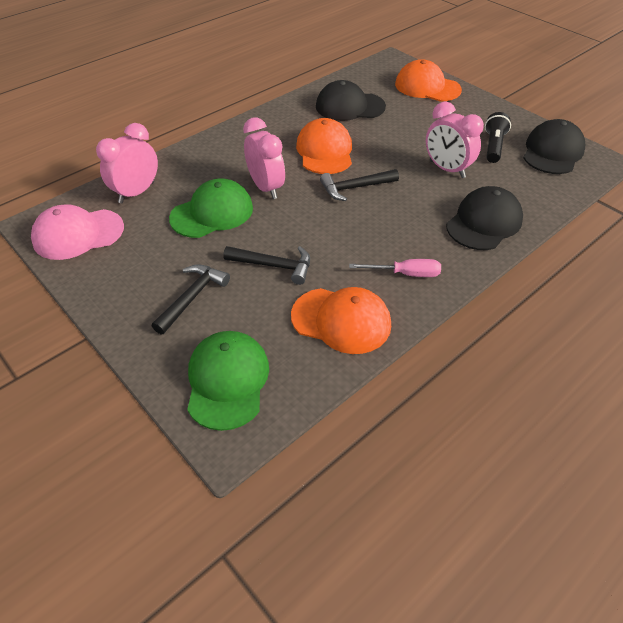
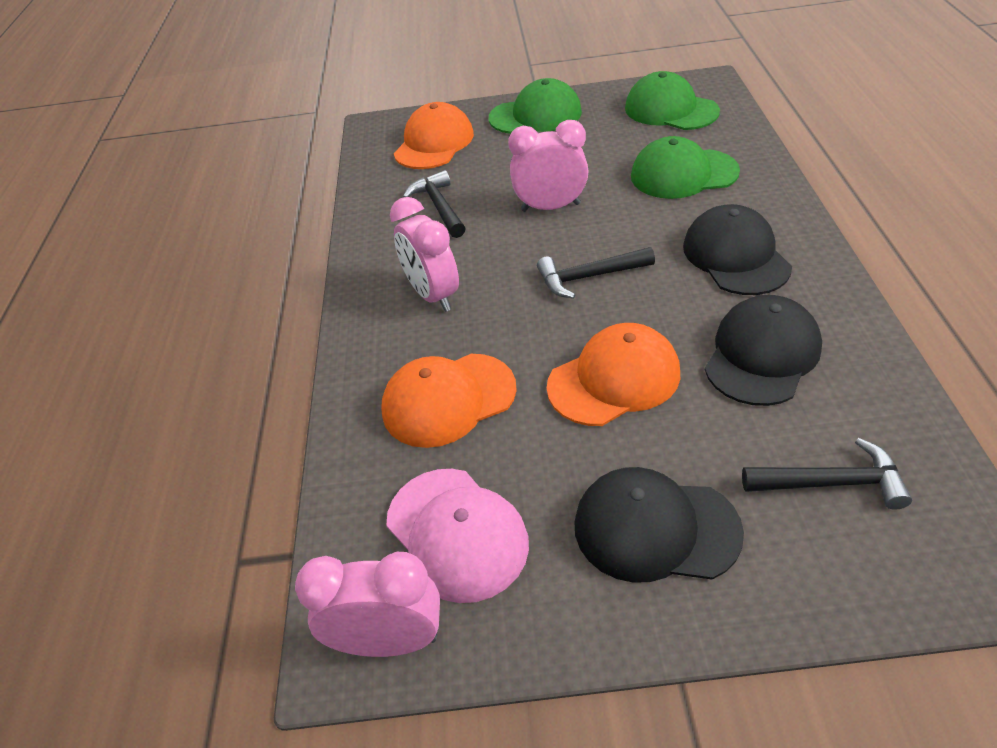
black flashlight: [485,112,511,163] = 1 -> none = 0
green cap: [169,178,253,238] [187,331,269,431] = 2 -> [489,78,582,134] [625,71,720,130] [631,136,740,199] = 3
pink screwdriver: [349,259,441,277] = 1 -> none = 0

